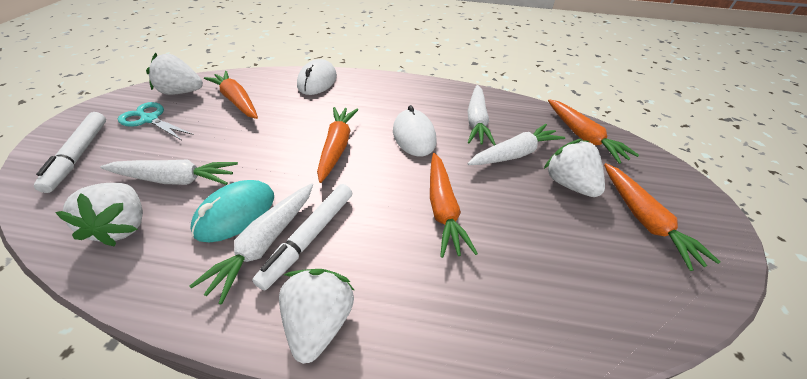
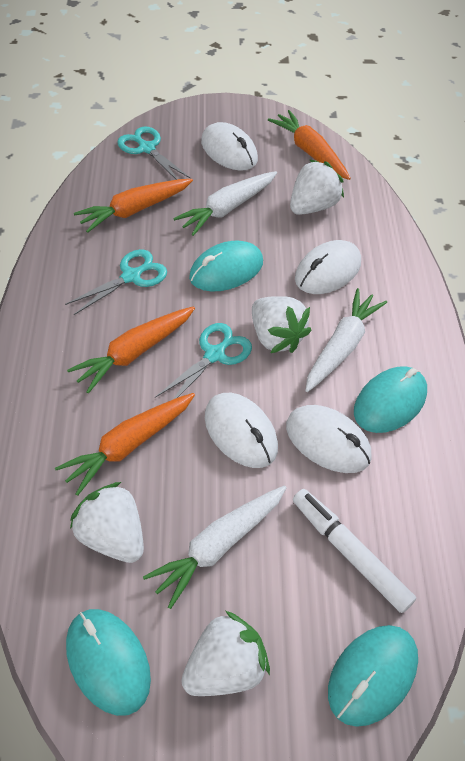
orange carrot: [204,71,258,119] [317,107,358,183] [430,153,478,258] [548,99,639,164] [604,163,720,271] = 5 -> [55,393,195,496] [67,306,195,394] [74,179,193,233] [268,110,351,180] = 4
turquoise mouse: [190,180,274,242] = 1 -> [66,609,151,716] [189,241,263,291] [328,625,418,727] [354,366,427,433] = 4
turquoise scissors: [118,102,194,140] = 1 -> [65,249,167,315] [117,126,191,180] [155,323,252,399] = 3
white carrot: [100,159,238,185] [189,183,313,305] [467,124,565,165] [468,85,496,145] = 4 -> [143,485,287,609] [173,171,277,236] [305,288,387,392] = 3
white marker: [34,112,106,193] [252,184,352,290] = 2 -> [293,489,416,613] = 1
white mouse: [297,59,337,95] [393,105,437,156] = 2 -> [201,122,258,171] [205,393,278,468] [286,405,371,473] [295,240,361,294] = 4

